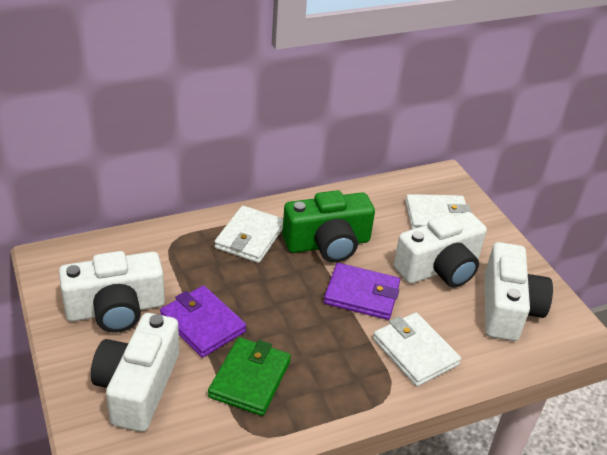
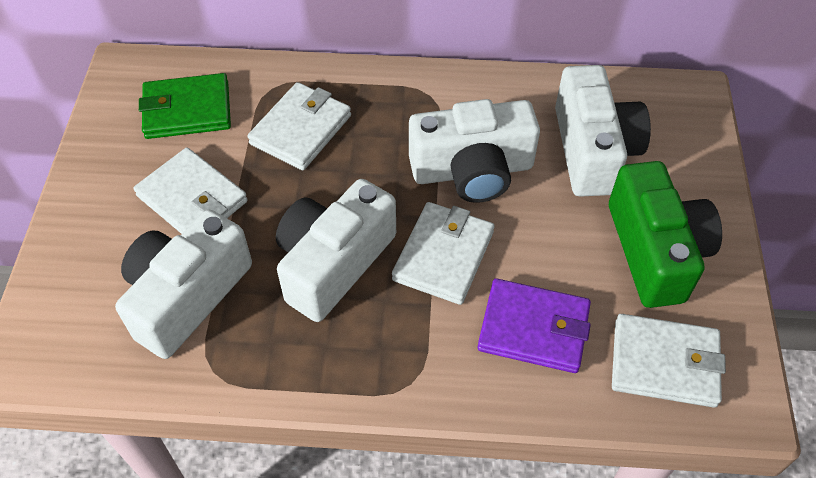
purple wallet: [160,285,246,358] [324,263,400,320] = 2 -> [478,279,591,373] = 1
white wallet: [214,206,283,263] [373,312,461,387] [405,194,471,229] = 3 -> [133,147,248,234] [247,82,351,170] [392,202,495,305] [612,314,726,408] = 4

